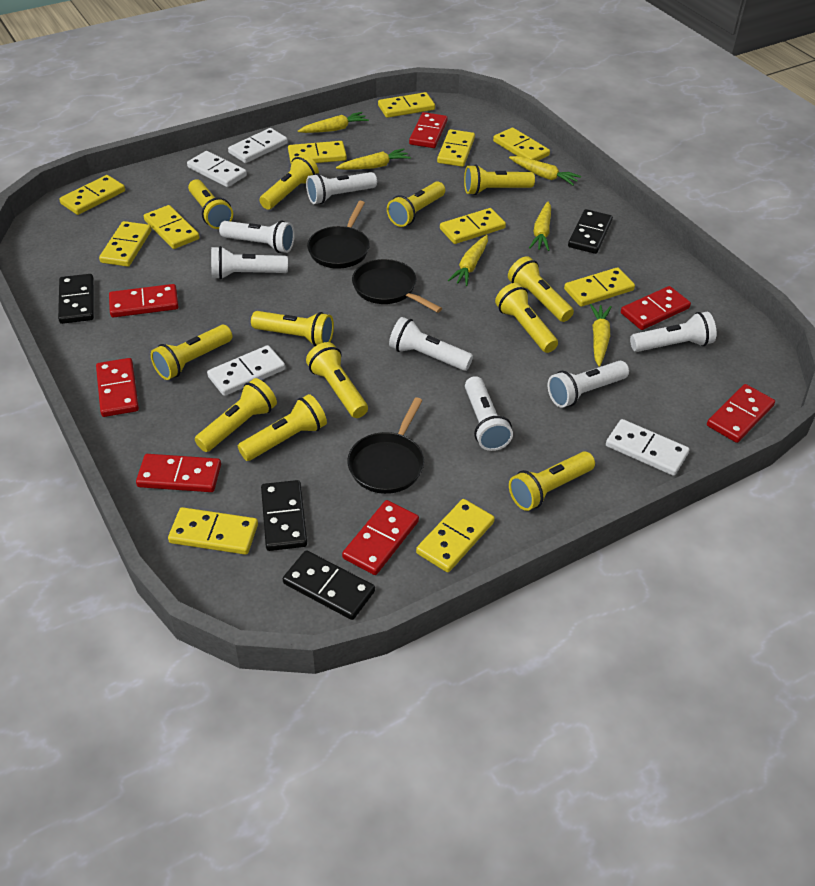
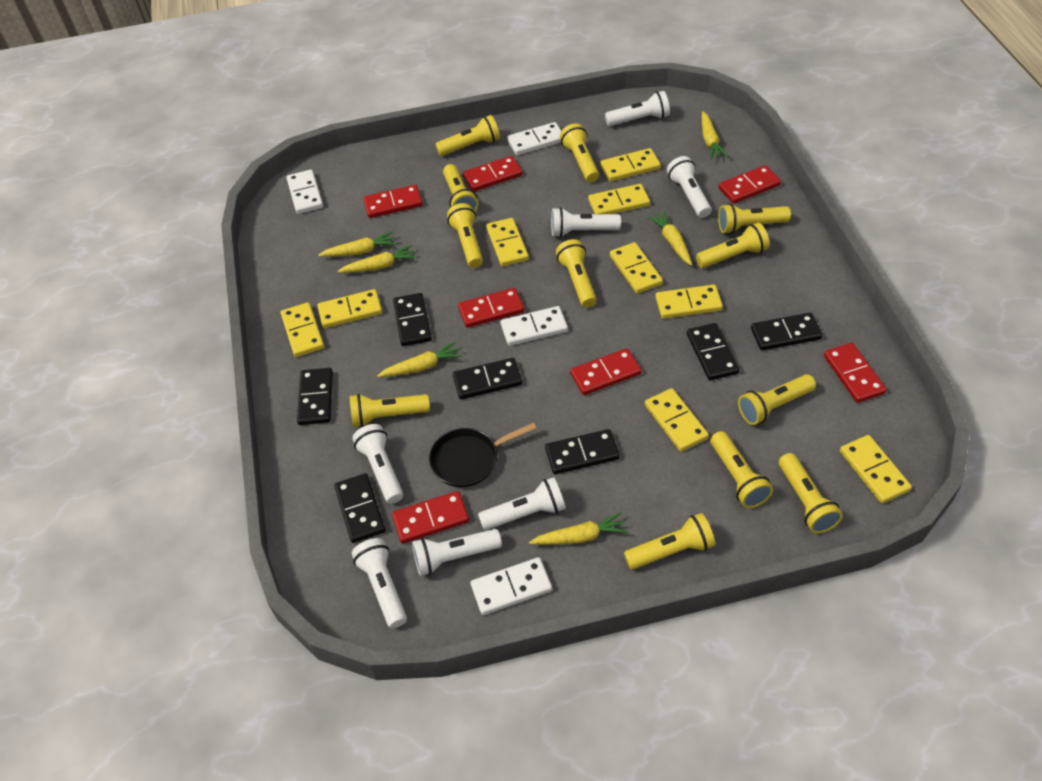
black domino: [58,274,94,324] [261,480,307,551] [283,550,375,620] [568,209,613,254] = 4 -> [297,368,333,425] [334,473,385,543] [393,293,432,346] [453,358,522,399] [545,429,620,474] [687,323,739,381] [751,313,823,351] = 7
black pan: [307,201,370,269] [347,397,424,494] [352,259,442,313] = 3 -> [429,422,537,487] = 1
yellow domino: [59,175,125,215] [99,221,152,267] [144,205,199,249] [168,507,258,555] [288,141,347,163] [378,92,435,118] [416,499,495,572] [437,129,475,167] [440,208,506,244] [493,128,550,161] [564,267,635,307] = 11 -> [281,302,324,357] [317,289,382,328] [486,218,529,266] [588,184,650,214] [600,148,661,181] [610,242,663,294] [645,388,709,452] [655,284,723,319] [840,435,912,503] = 9

